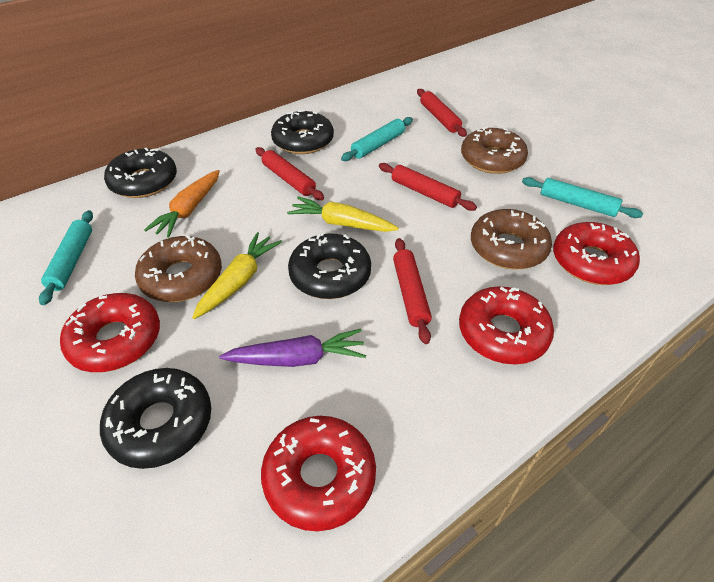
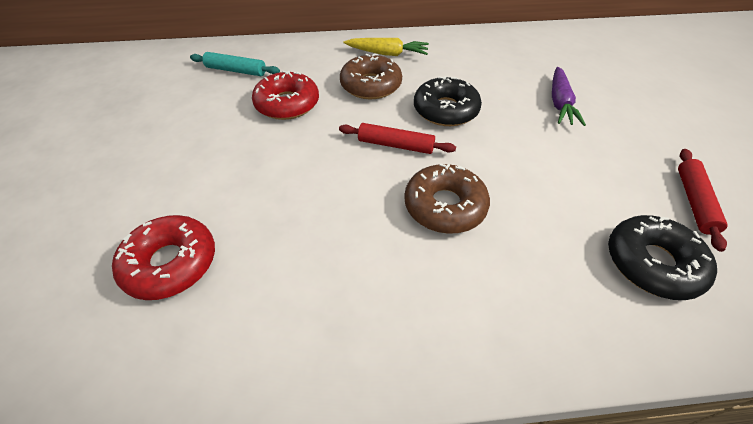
black donut: [100,368,211,469] [104,148,177,198] [271,110,334,154] [288,233,371,299] = 4 -> [414,76,482,126] [608,215,717,300] = 2
brown donut: [135,235,222,302] [461,127,528,174] [471,209,552,269] = 3 -> [340,54,402,99] [404,163,490,234] = 2
orange carrot: [144,170,220,238] = 1 -> none = 0
red donut: [60,293,160,372] [261,416,376,532] [459,286,554,364] [553,222,640,285] = 4 -> [112,215,215,300] [252,71,319,120] = 2
red rolling pin: [255,147,324,200] [379,163,477,211] [393,238,432,344] [417,89,467,137] = 4 -> [339,123,456,154] [678,149,728,252] = 2
turquoise rolling pin: [39,210,93,305] [341,117,413,161] [522,177,643,218] = 3 -> [190,52,280,76] = 1
yellow carrot: [192,232,282,319] [287,197,399,232] = 2 -> [344,38,429,56] = 1

